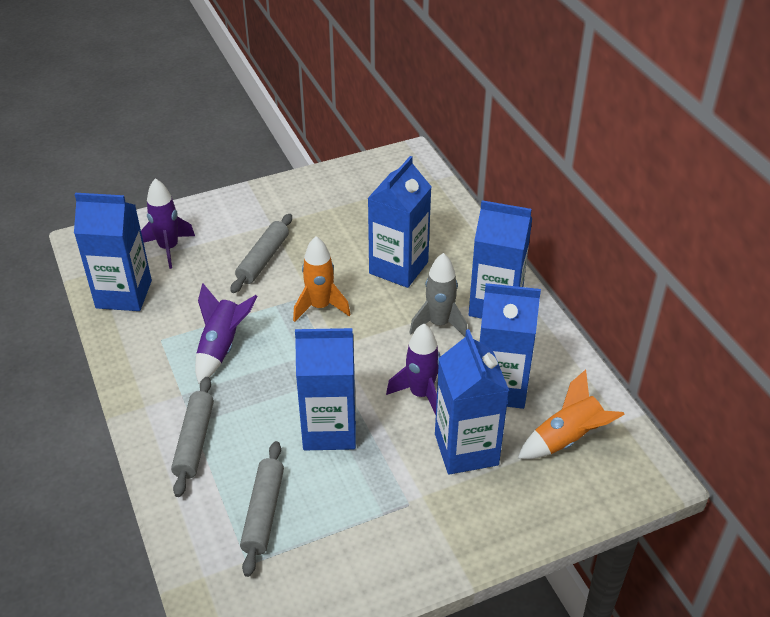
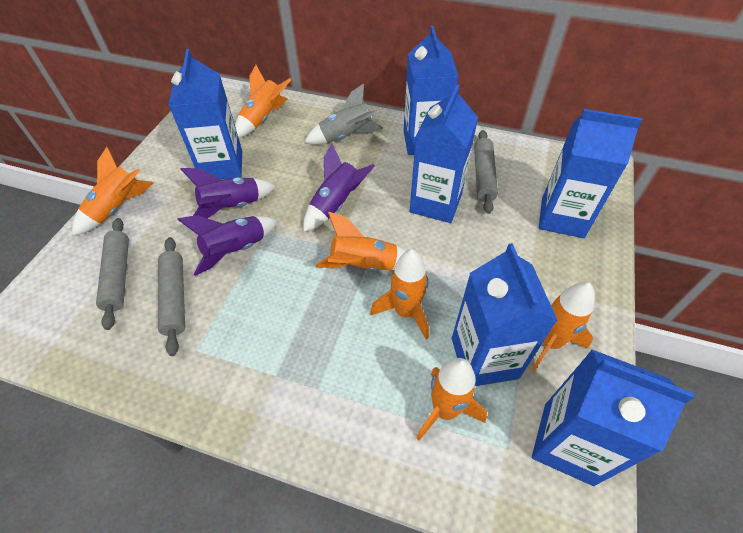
orange rocket: [293,236,351,322] [518,370,625,459] = 2 -> [72,147,154,236] [235,65,291,138] [316,211,406,271] [370,249,429,339] [416,358,487,441] [532,282,595,371] = 6

